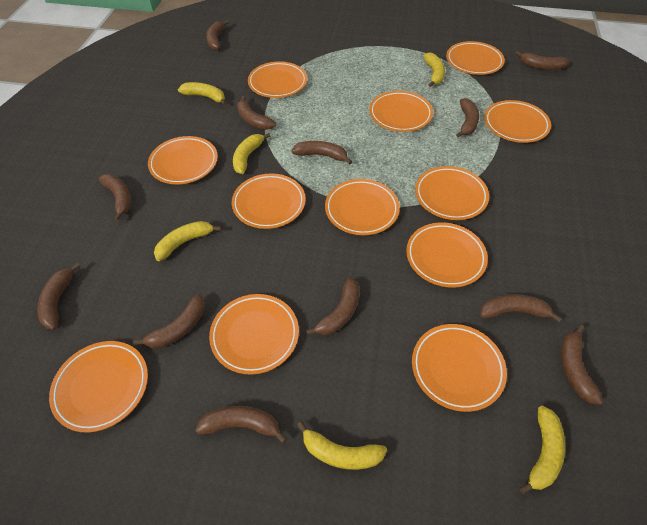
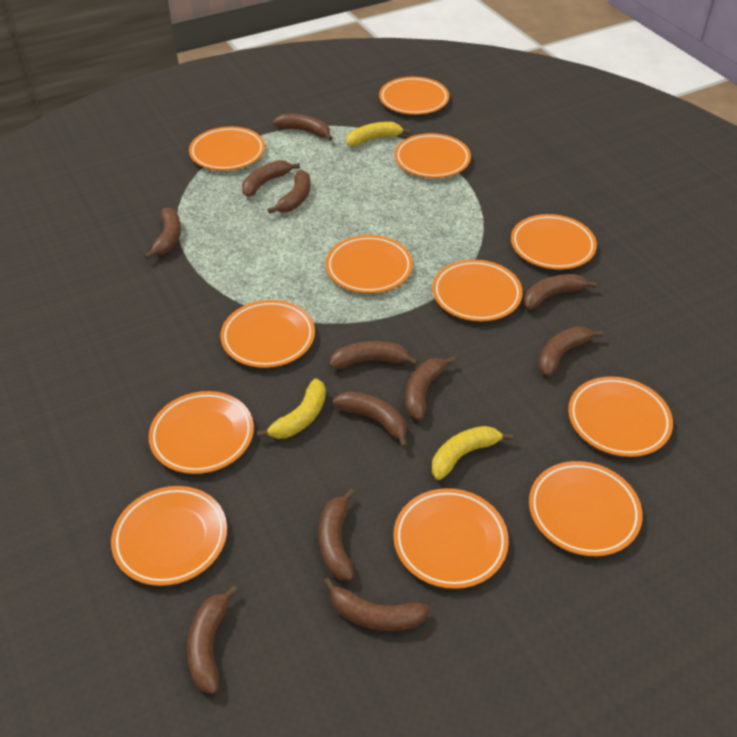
yellow banana: [154,221,221,261] [178,82,226,105] [233,133,270,174] [297,421,387,470] [424,52,445,87] [520,406,565,494] = 6 -> [257,379,326,439] [346,122,411,146] [432,426,513,480] = 3

